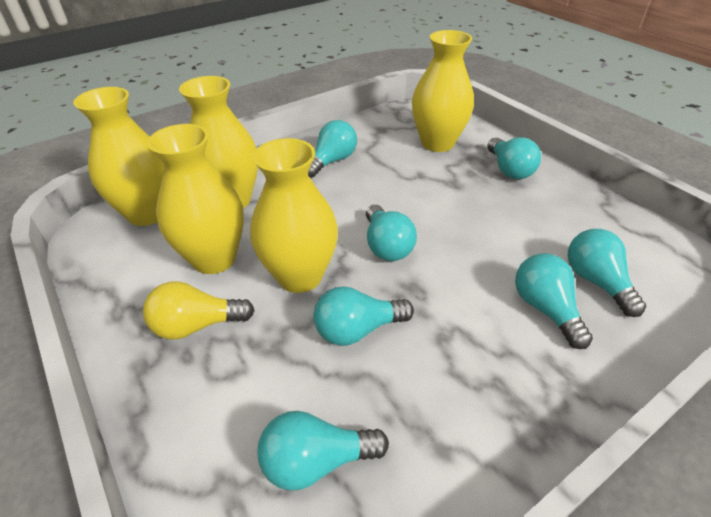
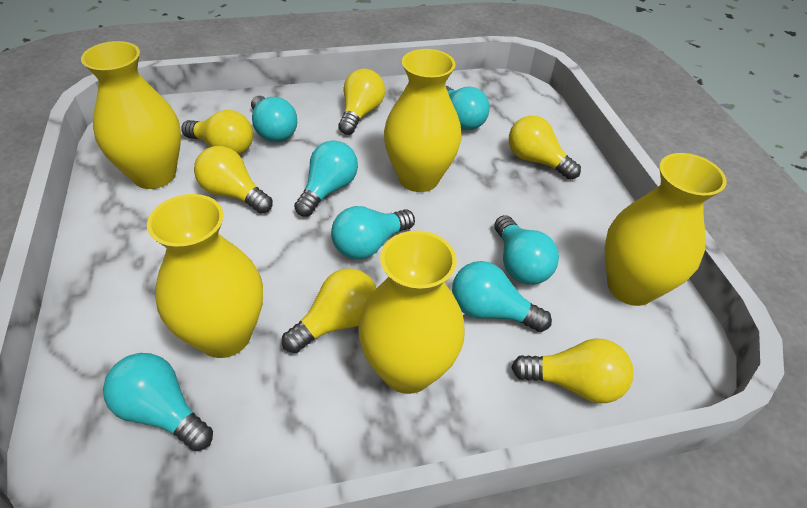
yellow light bulb: [143,281,255,340] = 1 -> [181,110,253,155] [194,146,273,214] [282,268,377,353] [338,69,385,135] [509,116,581,180] [511,338,633,403] = 6

